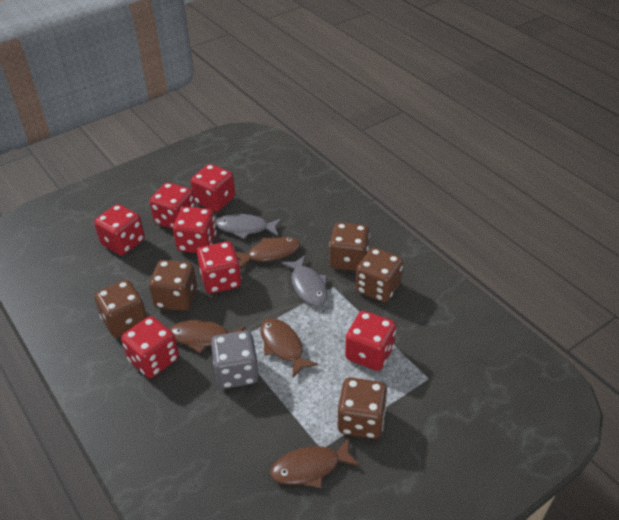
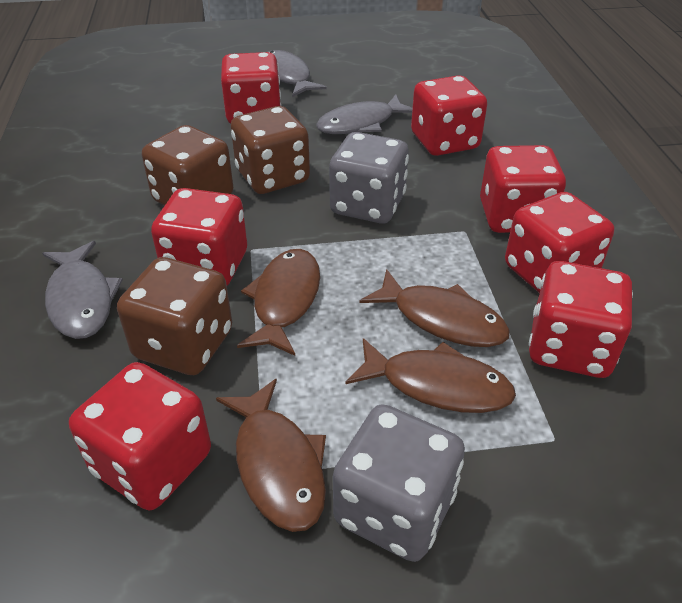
brown dice: [94,280,147,338] [149,260,197,311] [329,222,370,271] [338,377,387,439] [355,247,403,303] = 5 -> [117,257,232,375] [142,125,233,206] [231,106,310,194] = 3
grey dice: [211,331,259,389] = 1 -> [329,132,409,224] [333,404,465,562] = 2
grey fish: [216,214,282,239] [281,255,328,306] = 2 -> [42,241,123,339] [268,50,327,97] [316,95,412,134] = 3

